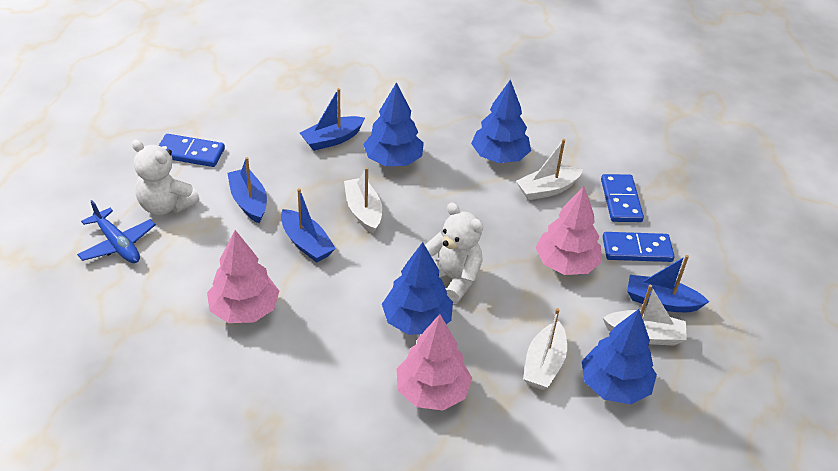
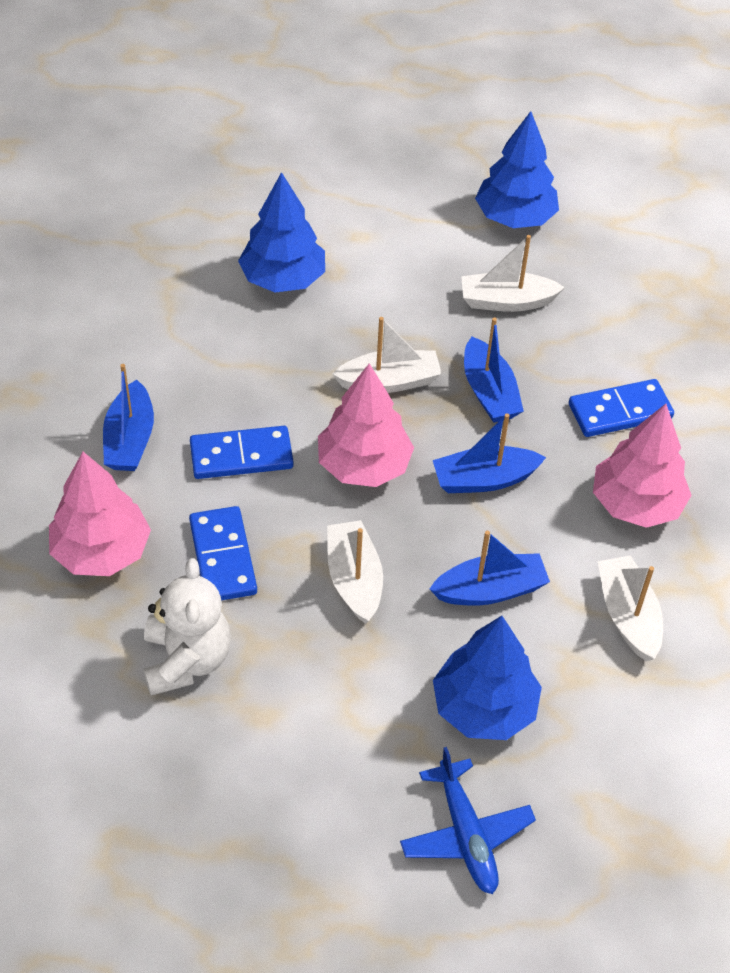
blue tree: [363,82,424,166] [382,242,453,335] [471,79,531,163] [582,309,657,404] = 4 -> [238,172,325,292] [433,616,542,740] [475,111,559,228] = 3
white teddy bear: [132,139,199,215] [425,202,483,303] = 2 -> [143,558,231,696] = 1

